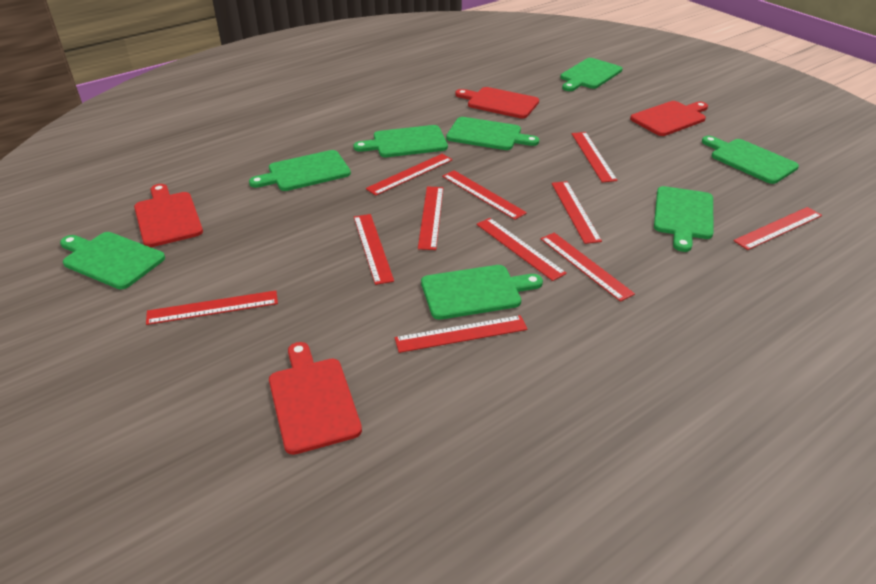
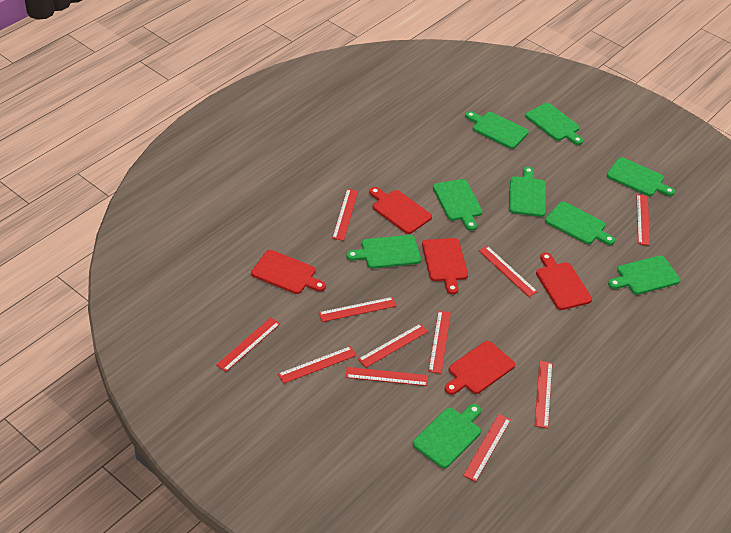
green cutting board: [60,232,165,289] [249,150,351,191] [353,125,448,157] [421,265,543,320] [446,117,539,150] [560,58,622,91] [654,186,714,252] [702,136,799,184] = 8 -> [346,235,421,268] [413,404,481,468] [433,179,483,231] [465,111,529,149] [509,167,546,217] [526,103,583,145] [545,202,615,245] [607,157,675,196] [608,256,680,295] = 9
red cutting board: [134,184,203,247] [269,342,362,455] [455,87,539,119] [630,101,708,136] = 4 -> [251,250,326,294] [369,187,432,234] [422,238,468,294] [445,341,515,395] [536,253,592,310] = 5

